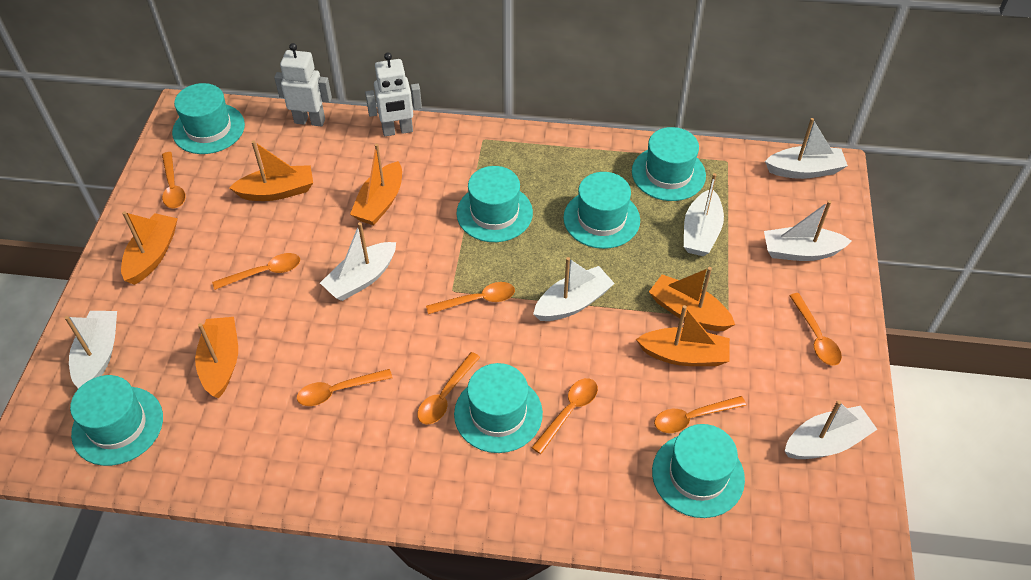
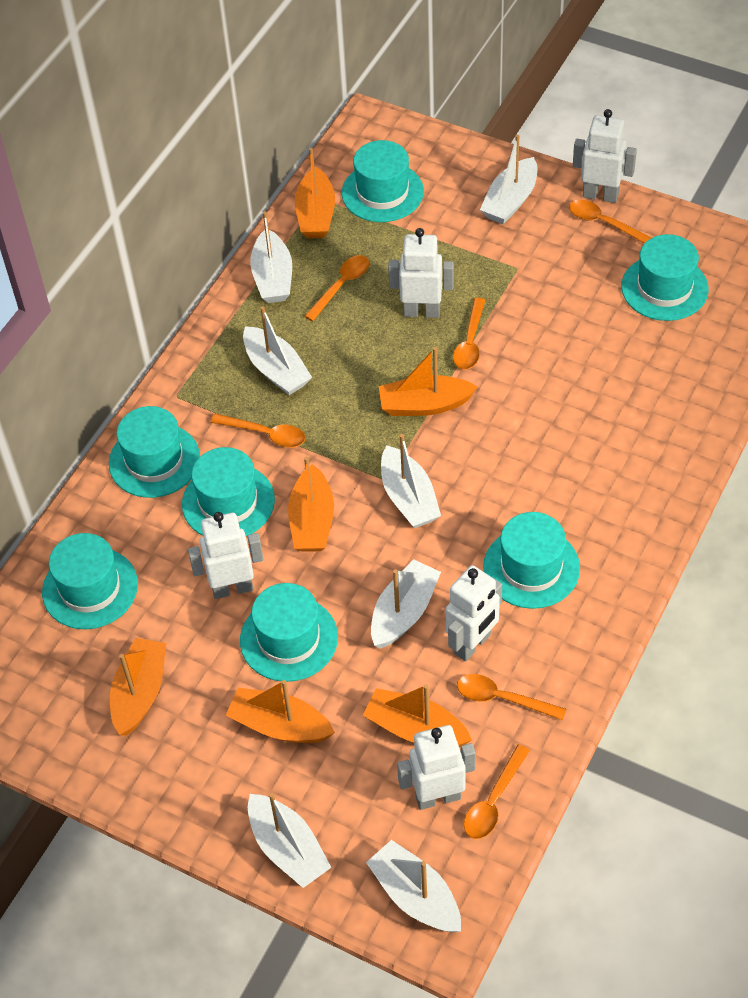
orange spoon: [162,152,186,209] [212,253,300,290] [297,369,393,406] [417,352,480,424] [426,282,515,314] [531,378,598,454] [654,396,746,433] [789,293,842,366] = 8 -> [211,413,305,447] [304,255,369,321] [453,298,485,370] [457,674,566,721] [464,744,530,839] [569,200,651,244] = 6
white robot: [274,43,332,127] [365,52,422,136] = 2 -> [188,512,263,599] [388,228,454,318] [397,725,475,810] [446,565,502,662] [573,109,637,203] = 5

